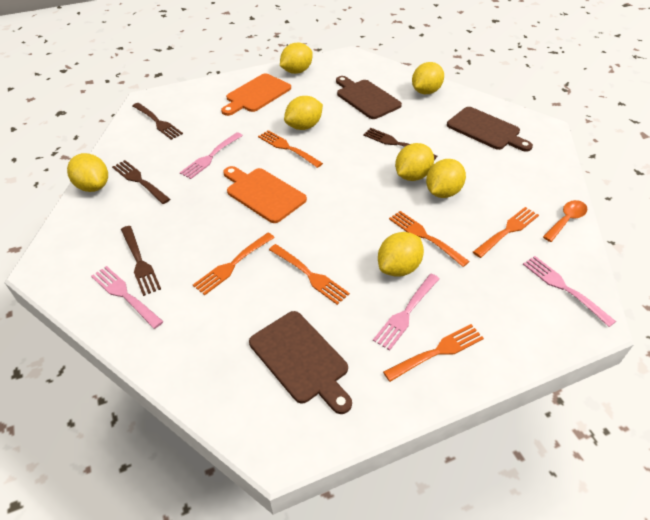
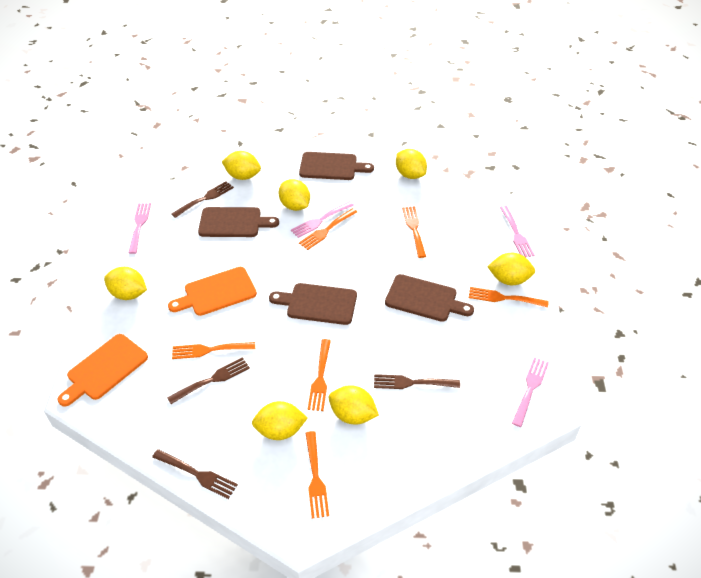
brown cutting board: [249,311,352,414] [336,76,402,119] [447,107,533,152] = 3 -> [198,207,279,237] [269,283,357,325] [299,152,374,180] [385,274,474,322] = 4
orange spoon: [543,200,587,242] = 1 -> none = 0

